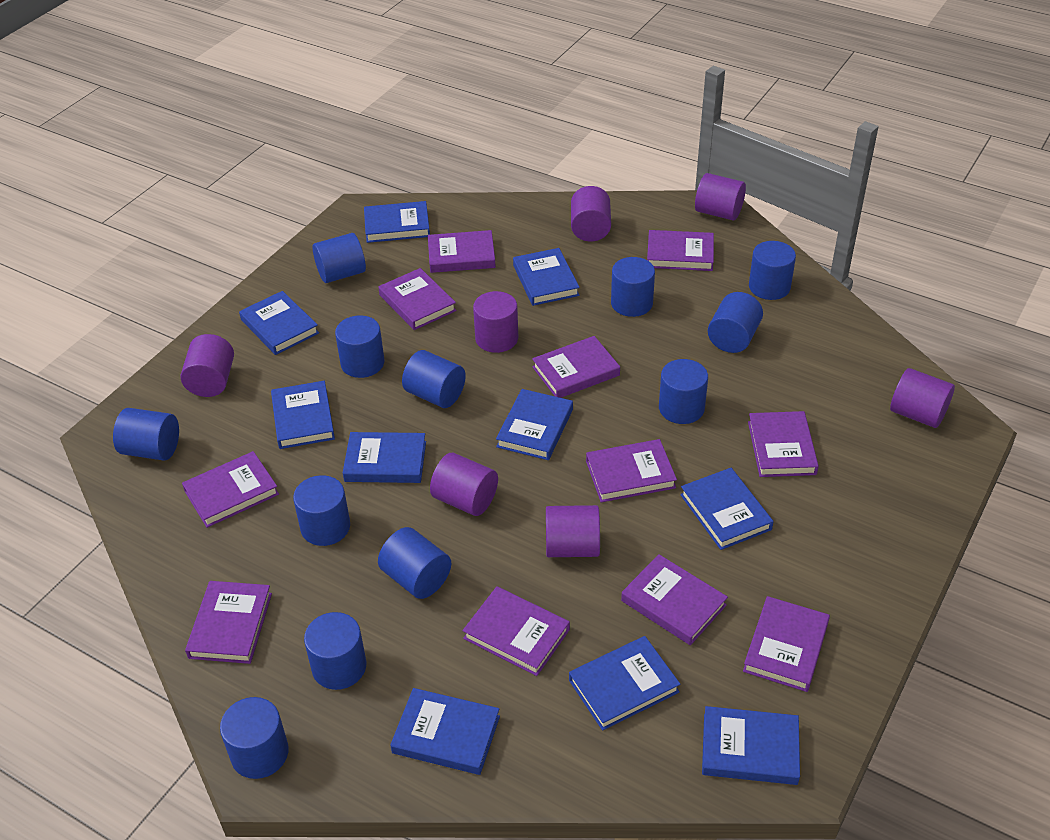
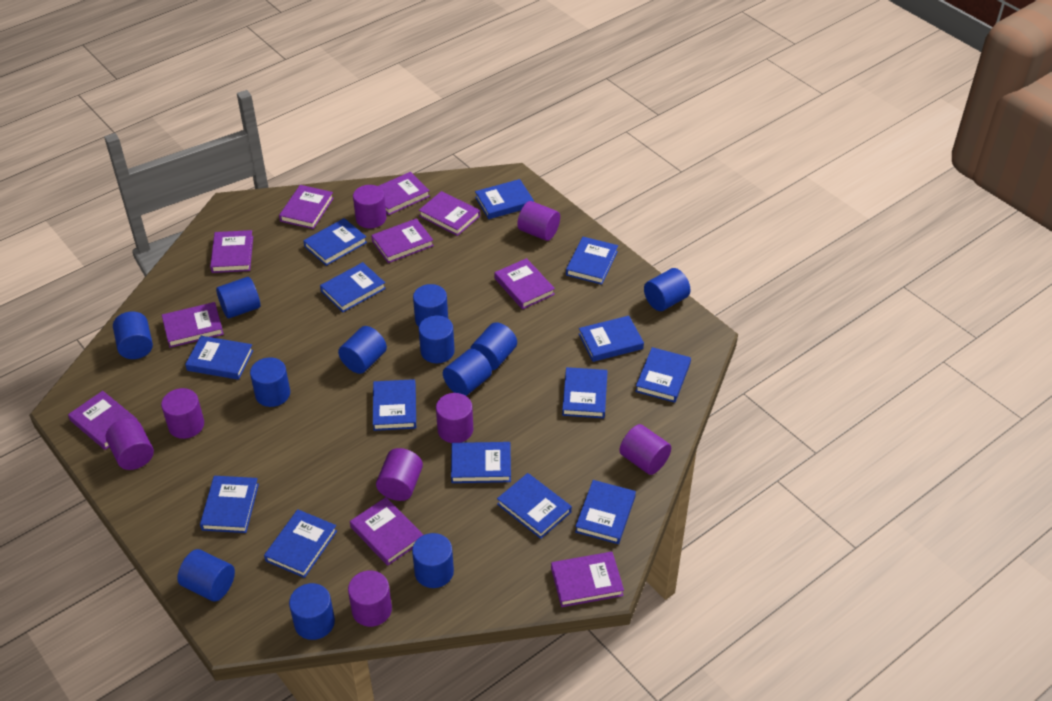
blue book: [239,291,319,355] [271,381,335,449] [343,432,426,483] [364,201,430,243] [390,688,500,775] [496,389,573,460] [513,248,580,306] [569,636,680,731] [680,468,774,550] [702,706,800,785] = 10 -> [185,336,253,380] [200,476,259,533] [264,509,337,578] [303,218,367,266] [320,262,386,312] [373,379,416,431] [451,442,511,483] [475,179,534,219] [497,473,572,539] [562,367,608,418] [566,237,618,285] [575,480,636,544] [579,316,644,362] [635,347,691,403] = 14
purple book: [182,451,279,528] [185,581,272,664] [378,268,456,330] [428,230,496,273] [463,586,570,676] [532,336,620,398] [586,439,677,502] [621,554,728,645] [647,230,714,271] [743,596,830,692] [748,411,819,477] = 11 -> [68,391,138,450] [162,302,224,348] [210,230,253,273] [279,185,334,229] [350,497,423,566] [371,218,434,263] [378,172,430,215] [419,191,480,236] [494,258,555,309] [551,552,624,607] = 10
purple cylinder: [181,334,234,397] [430,453,498,516] [473,291,518,353] [546,505,600,557] [571,186,611,242] [695,173,746,221] [890,368,955,428] = 7 -> [106,418,154,470] [161,388,204,439] [348,570,392,627] [353,185,387,228] [376,448,423,501] [436,393,473,443] [517,201,560,241] [619,424,671,475] = 8

